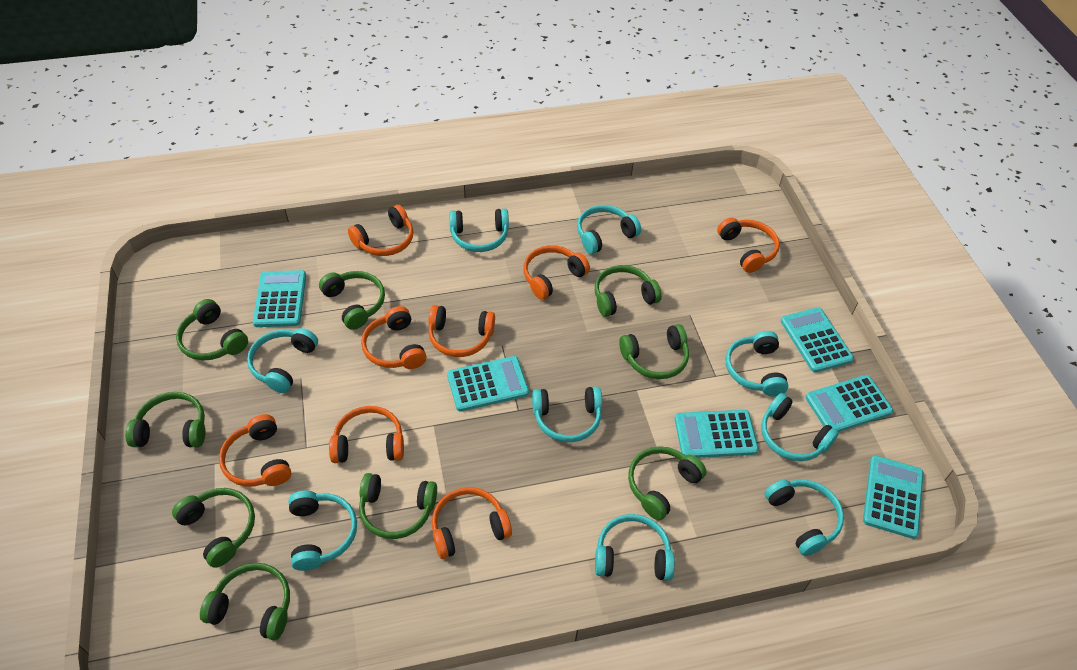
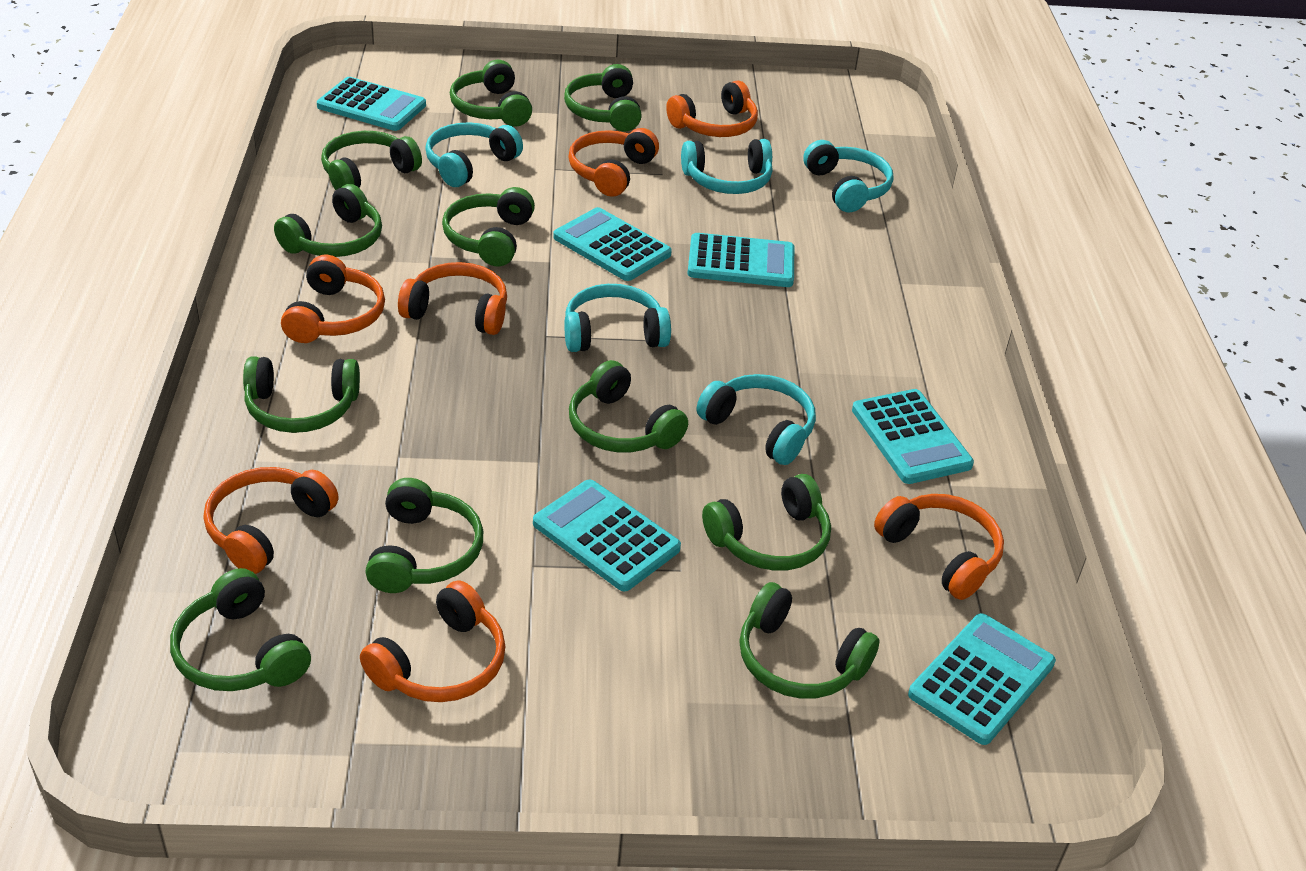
green headphones: [125,392,205,447] [172,488,255,568] [176,299,248,360] [200,563,290,640] [319,271,385,330] [359,473,437,539] [595,265,662,317] [619,324,689,379] [628,446,706,520] = 9 -> [170,568,311,691] [243,356,360,433] [274,184,382,257] [321,131,422,190] [365,478,483,593] [442,187,535,266] [450,60,532,127] [564,64,642,132] [569,360,688,452] [702,474,831,571] [739,582,879,699] = 11
orange headphones: [219,414,291,487] [329,406,404,463] [348,205,413,256] [361,306,426,369] [428,305,495,357] [432,487,512,559] [523,245,590,300] [717,218,780,273] = 8 -> [204,467,339,574] [281,255,385,343] [360,581,506,702] [398,262,507,335] [569,128,659,197] [666,80,758,137] [874,494,1004,600] = 7
turquoise headphones: [247,328,318,393] [288,490,357,571] [449,209,509,252] [532,386,602,442] [577,205,641,254] [595,514,675,581] [726,331,788,396] [761,393,839,461] [764,480,844,556] = 9 -> [425,122,523,187] [564,284,671,352] [681,139,773,194] [697,374,816,465] [803,140,894,212] = 5

